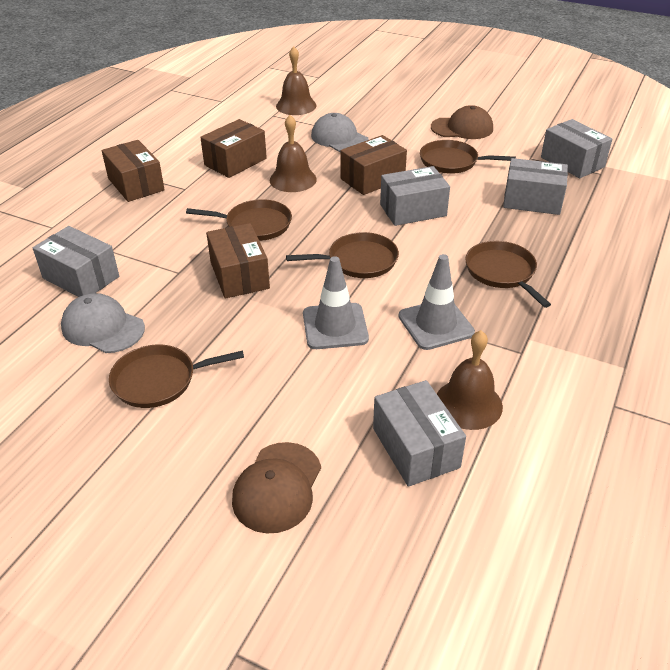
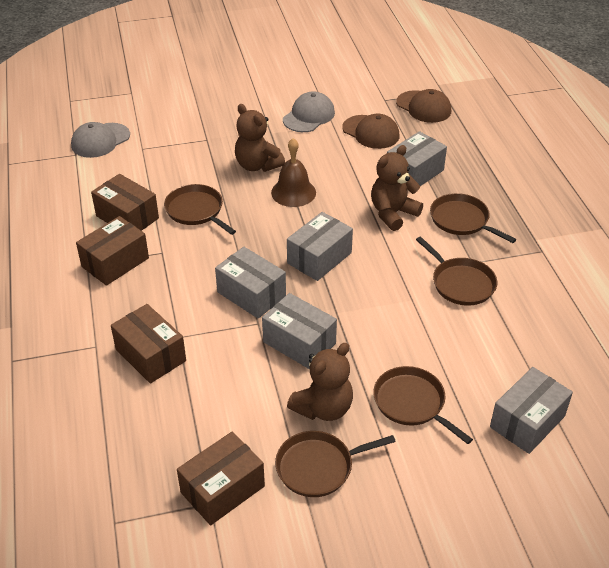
brown bell: [270,115,317,192] [276,46,317,115] [437,330,503,430] = 3 -> [271,138,316,207] = 1
brown teddy bear: none = 0 -> [235,104,285,172] [287,343,353,421] [371,145,423,231] = 3
grey traffic cone: [303,256,369,349] [398,254,475,350] = 2 -> none = 0

